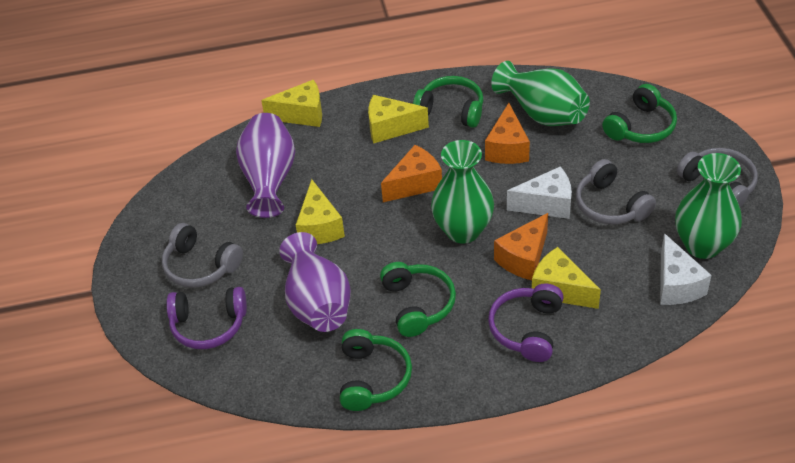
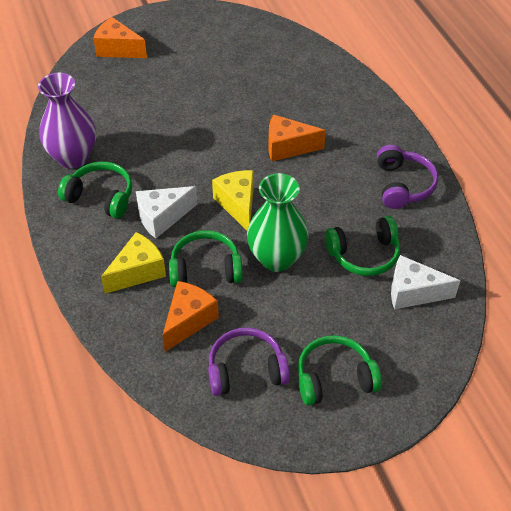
green vase: [431,140,494,244] [491,61,590,126] [675,153,742,259] = 3 -> [247,173,309,272] = 1
grey headphones: [162,223,243,288] [576,159,656,225] [677,148,758,207] = 3 -> none = 0
purple vase: [236,113,295,218] [279,232,351,332] = 2 -> [38,73,96,169] = 1
yellow cheese: [261,80,322,127] [296,179,345,244] [368,95,429,144] [532,247,601,309] = 4 -> [101,232,166,294] [212,170,254,231] = 2

